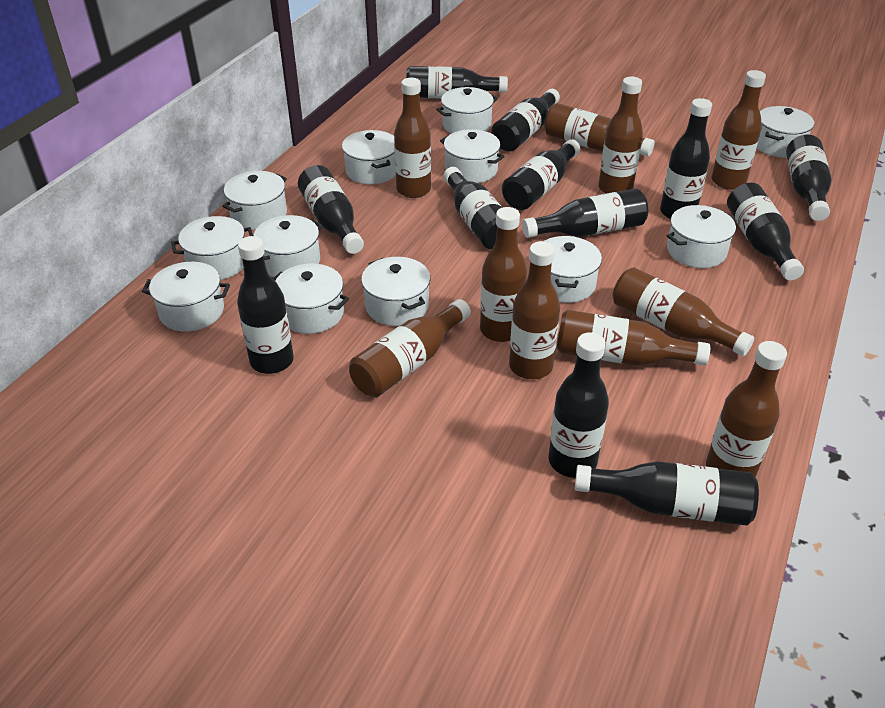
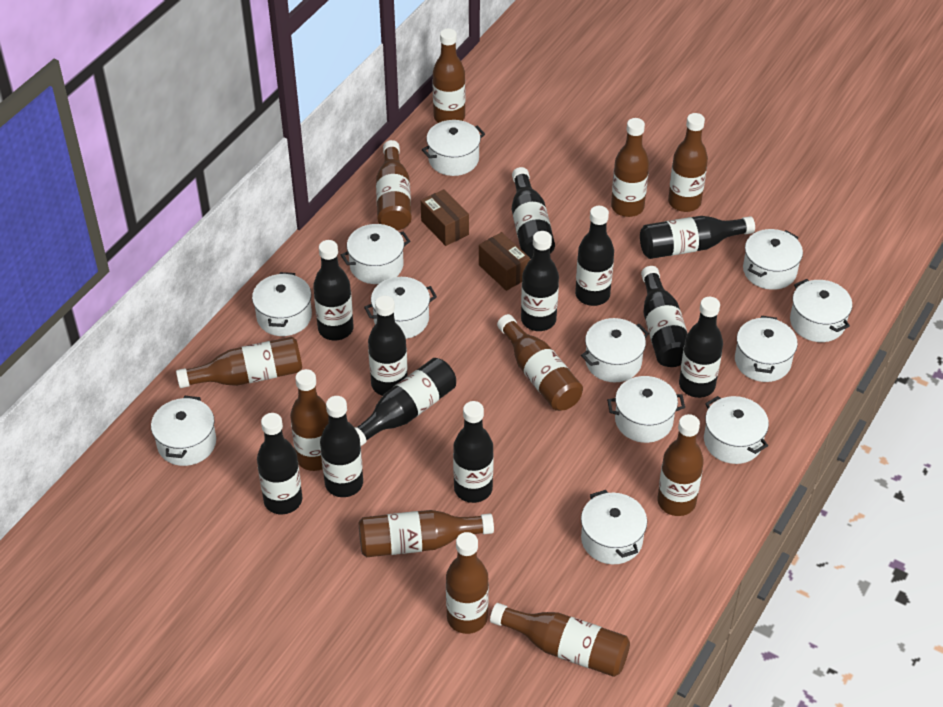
brown bottle: [349,299,471,397] [394,78,431,198] [480,207,527,342] [509,241,560,379] [544,103,655,157] [557,310,710,366] [598,77,643,194] [613,267,754,356] [706,341,787,478] [711,70,766,190] = 10 -> [176,337,302,388] [290,369,329,471] [359,510,494,557] [376,140,412,230] [433,28,465,123] [446,532,489,634] [490,603,630,677] [497,314,583,411] [611,118,649,217] [658,414,704,516] [668,113,708,212] = 11
brown box: none = 0 -> [421,189,469,246] [479,232,530,291] = 2

